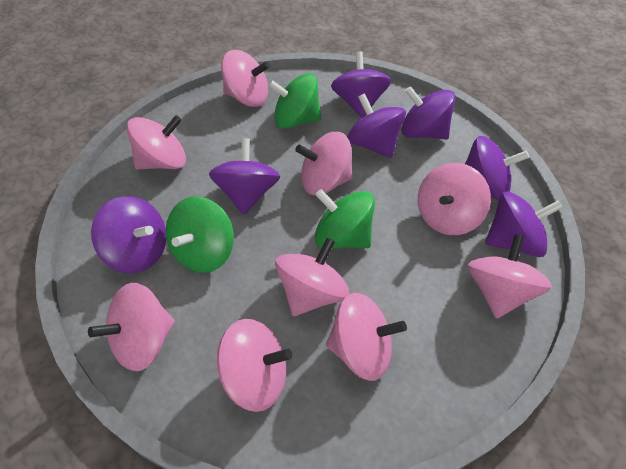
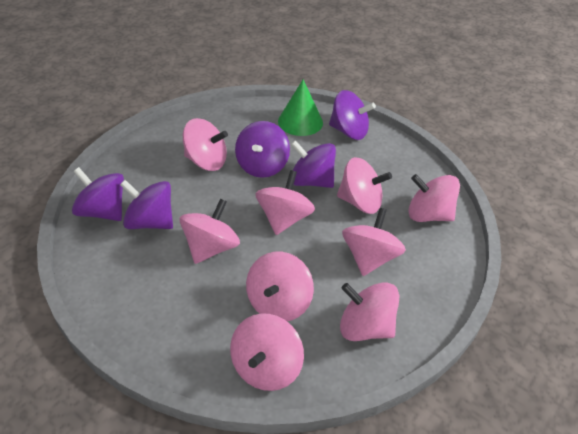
green cone: none = 0 -> [278,79,323,136] = 1
green spinning top: [166,196,234,273] [268,73,321,129] [314,189,375,249] = 3 -> none = 0
purple spinning top: [91,196,166,273] [209,138,280,215] [331,51,391,118] [347,93,406,158] [401,86,456,139] [465,136,529,200] [485,191,563,257] = 7 -> [72,167,124,221] [120,180,173,229] [235,121,290,178] [291,140,336,188] [329,90,376,140] = 5

